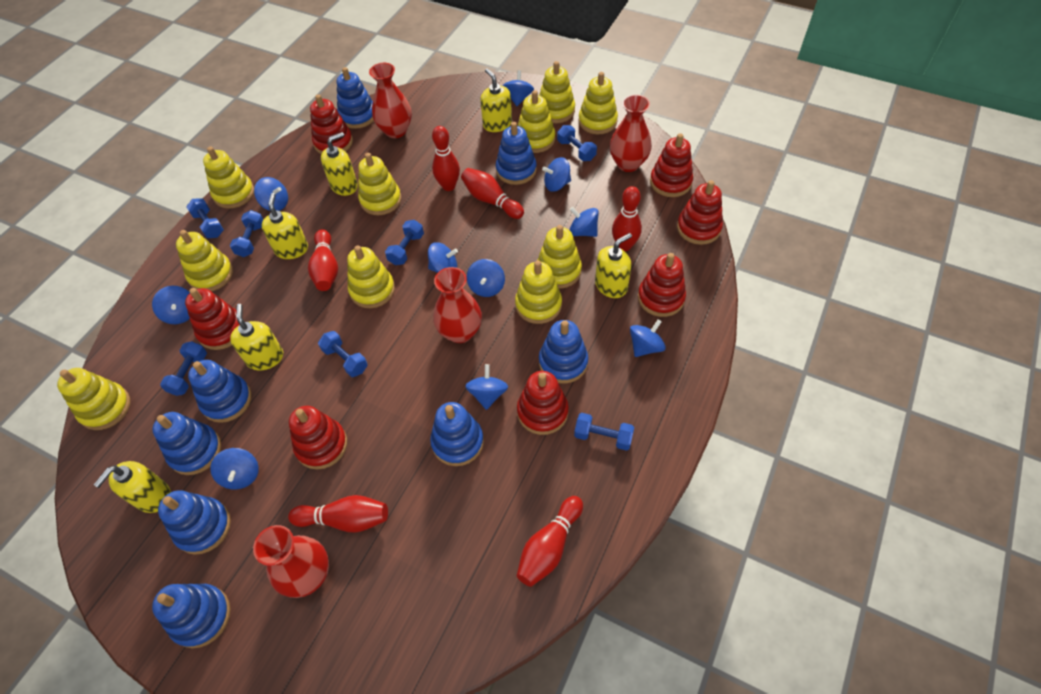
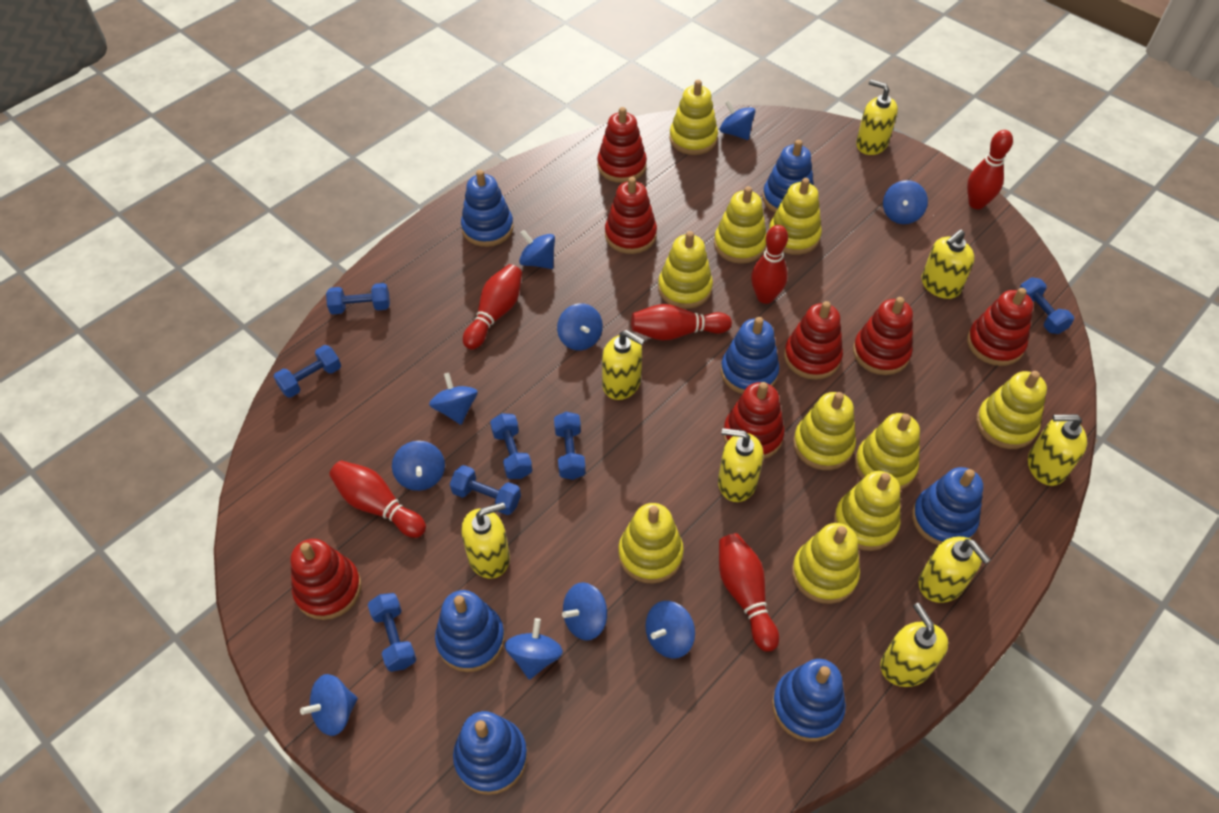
blue stacking toy: [152,412,221,475] [152,584,231,648] [158,490,231,555] [188,360,252,423] [337,67,374,129] [430,402,484,466] [496,122,537,185] [539,320,588,383] = 8 -> [435,590,505,672] [453,711,528,795] [461,170,514,247] [721,317,779,394] [762,140,814,213] [772,659,846,742] [912,467,983,545] = 7
red vase: [253,525,329,598] [369,63,412,138] [433,267,482,343] [610,94,652,172] = 4 -> none = 0
yellow soap dispenser: [94,461,171,513] [230,304,283,370] [262,193,308,259] [321,132,358,196] [480,68,512,132] [595,233,632,298] = 6 -> [461,502,510,579] [602,330,645,400] [718,428,764,502] [856,79,898,155] [880,603,949,687] [919,537,991,603] [922,229,975,299] [1028,414,1087,486] = 8

